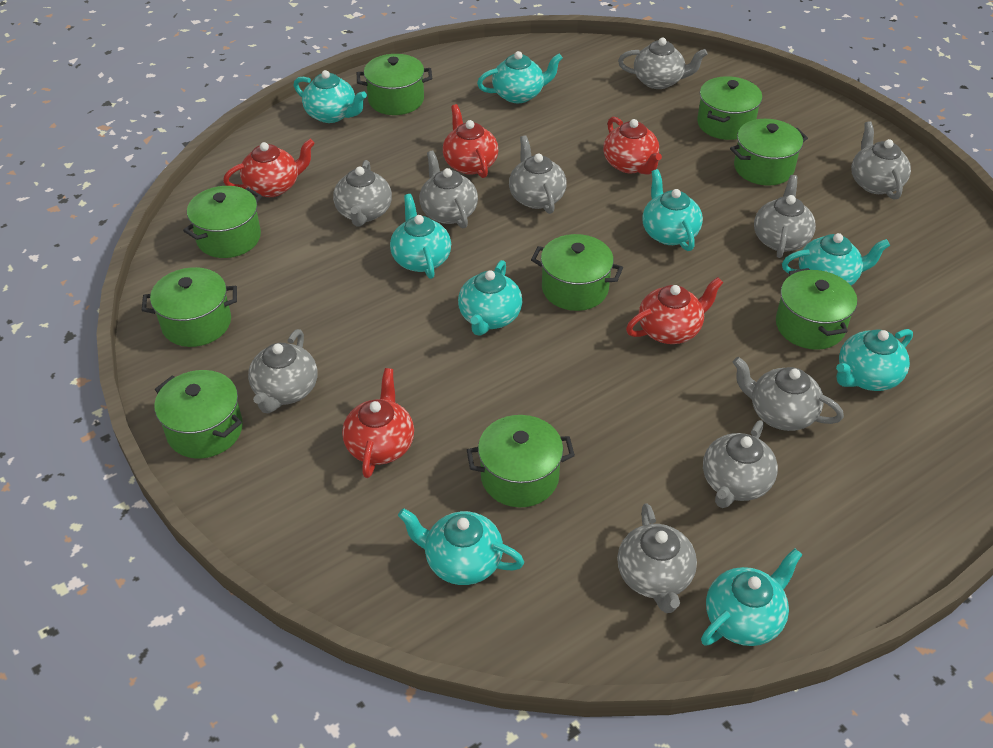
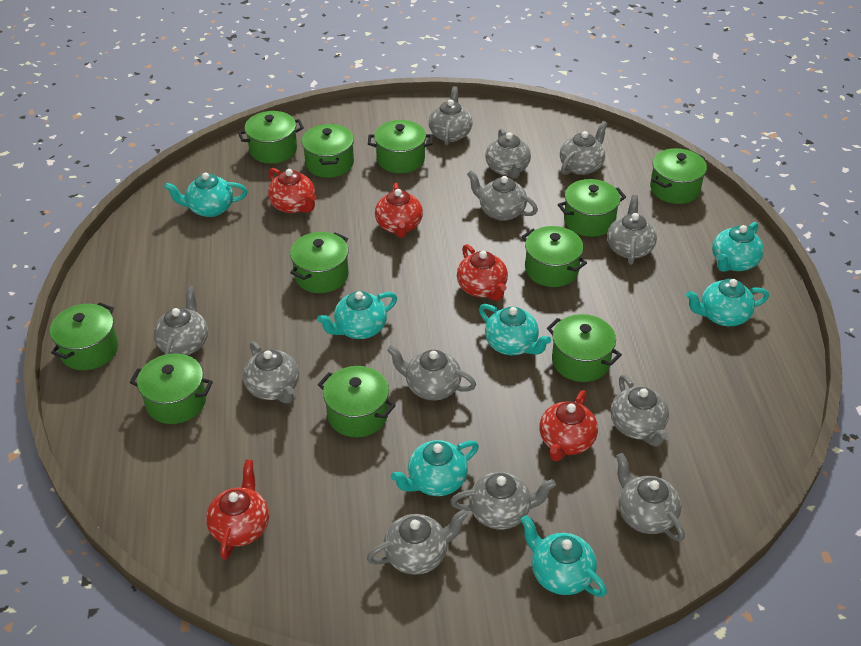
green pot: [142,267,237,347] [154,370,243,459] [183,186,262,258] [357,54,432,115] [467,415,575,507] [531,234,623,311] [697,76,762,140] [730,119,808,186] [776,268,857,350] = 9 -> [50,302,118,370] [130,353,213,424] [238,111,304,164] [290,232,349,293] [302,124,354,178] [318,366,396,437] [368,120,433,173] [522,226,587,287] [547,314,622,382] [558,179,626,237] [650,148,707,204] = 11
grey teapot: [248,329,317,413] [333,160,392,227] [419,150,478,228] [509,135,567,214] [617,503,697,613] [618,38,707,89] [703,420,778,508] [733,357,844,431] [754,175,816,258] [851,121,911,200] = 10 -> [153,286,208,355] [243,342,299,404] [367,509,468,575] [387,345,476,400] [429,86,472,145] [450,472,556,530] [467,170,538,221] [485,128,531,179] [560,121,608,175] [607,195,657,265] [611,375,669,447] [616,453,685,542] = 12
turquoise teapot: [294,70,367,123] [390,194,451,279] [398,508,524,585] [458,260,522,336] [477,51,563,103] [642,169,703,251] [701,549,802,646] [782,233,890,285] [836,329,913,391] = 9 -> [164,172,247,217] [317,291,397,339] [391,440,479,496] [479,304,551,355] [521,515,607,597] [686,279,769,326] [712,222,764,272] = 7

